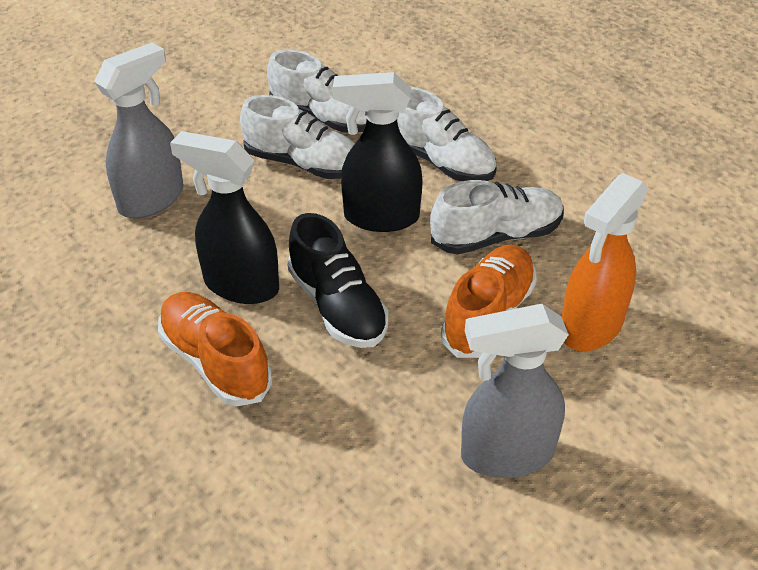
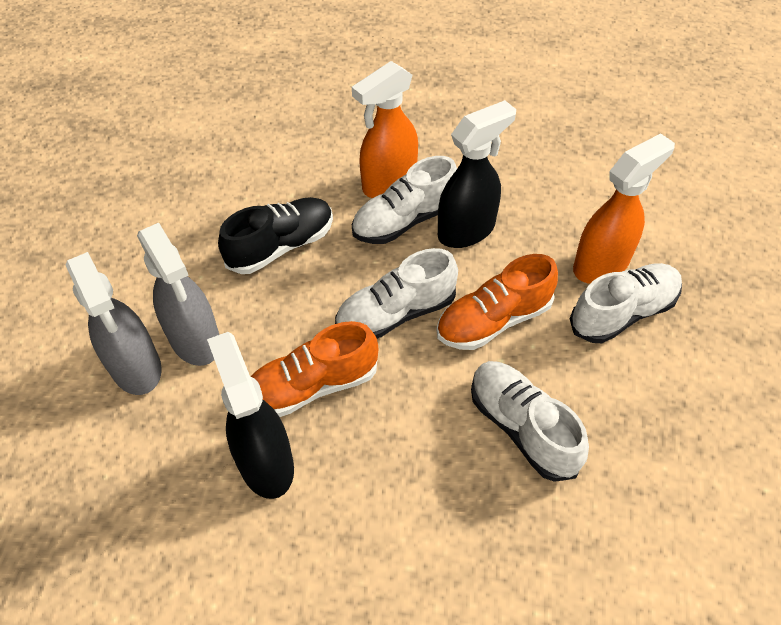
orange spray bottle: [561,173,648,351] = 1 -> [352,61,418,198] [573,133,675,284] = 2

